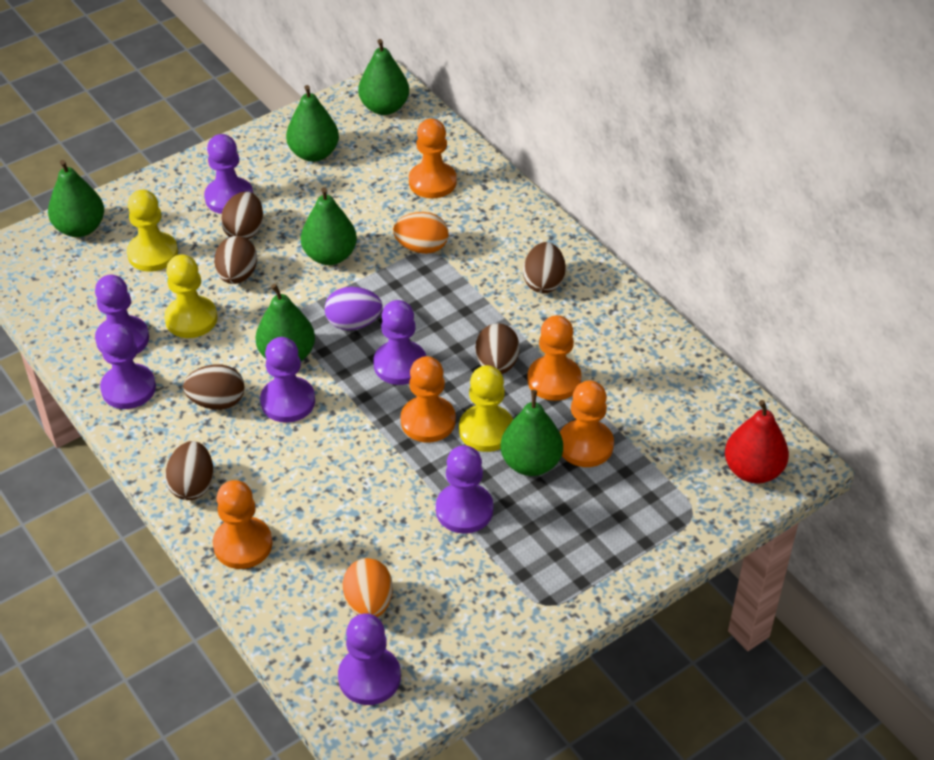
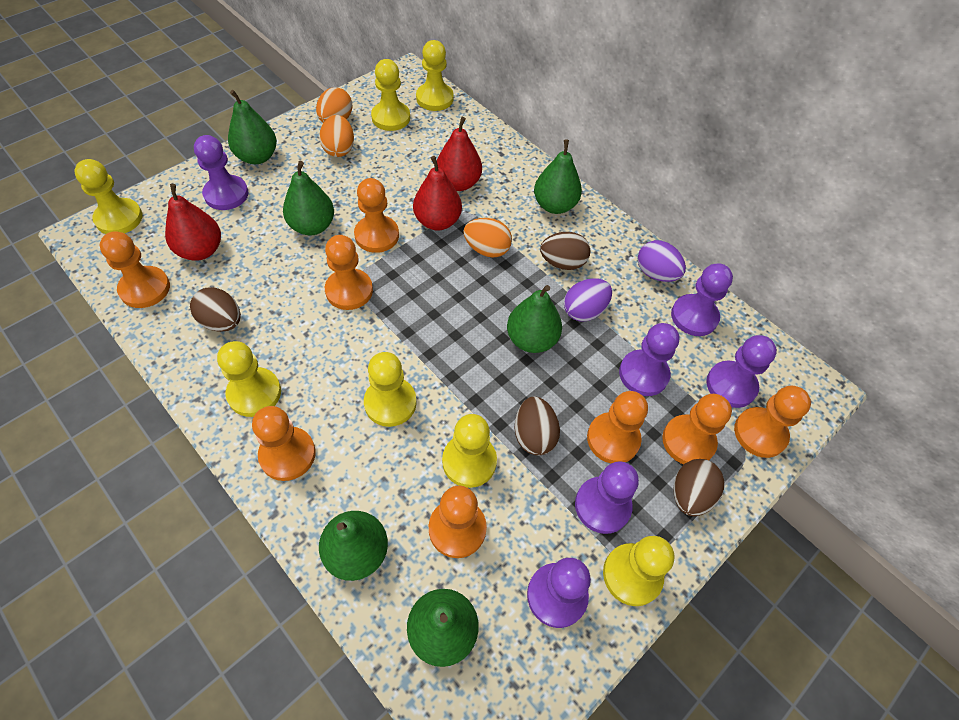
brown egg: [165,441,214,500] [183,364,245,410] [214,236,257,284] [221,191,263,239] [476,323,520,374] [523,242,566,293] = 6 -> [190,287,241,332] [515,396,560,455] [540,232,590,270] [674,459,725,516] = 4
orange egg: [342,558,393,617] [393,212,448,254] = 2 -> [316,87,352,123] [319,115,354,157] [463,218,512,258] = 3
orange pawn: [213,480,272,569] [401,356,456,443] [409,118,457,198] [527,315,582,401] [560,380,614,467] = 5 -> [100,231,170,308] [252,406,316,481] [325,235,373,310] [354,178,399,253] [429,486,487,558] [587,391,648,463] [662,394,732,464] [734,386,811,458] = 8
purple egg: [325,287,383,330] = 1 -> [564,278,612,322] [638,240,686,282] = 2
purple pawn: [95,275,149,354] [100,324,156,409] [204,134,253,214] [260,337,315,423] [338,613,401,705] [373,300,426,385] [436,445,493,534] = 7 -> [194,135,248,210] [527,558,591,628] [575,461,639,534] [619,323,679,396] [671,263,733,336] [706,335,777,408] = 6
red pear: [725,400,789,483] = 1 -> [165,184,221,261] [413,156,462,230] [437,117,482,191] = 3
yellow pawn: [127,190,178,272] [164,254,218,338] [459,365,513,452] = 3 -> [74,159,143,234] [217,341,281,417] [364,352,417,427] [371,59,410,131] [416,40,454,111] [442,414,497,488] [603,536,674,606] = 7

